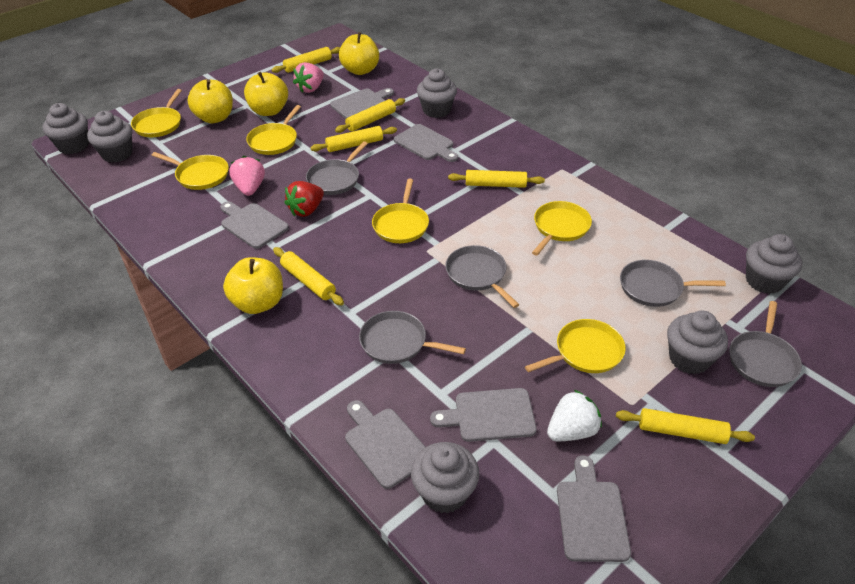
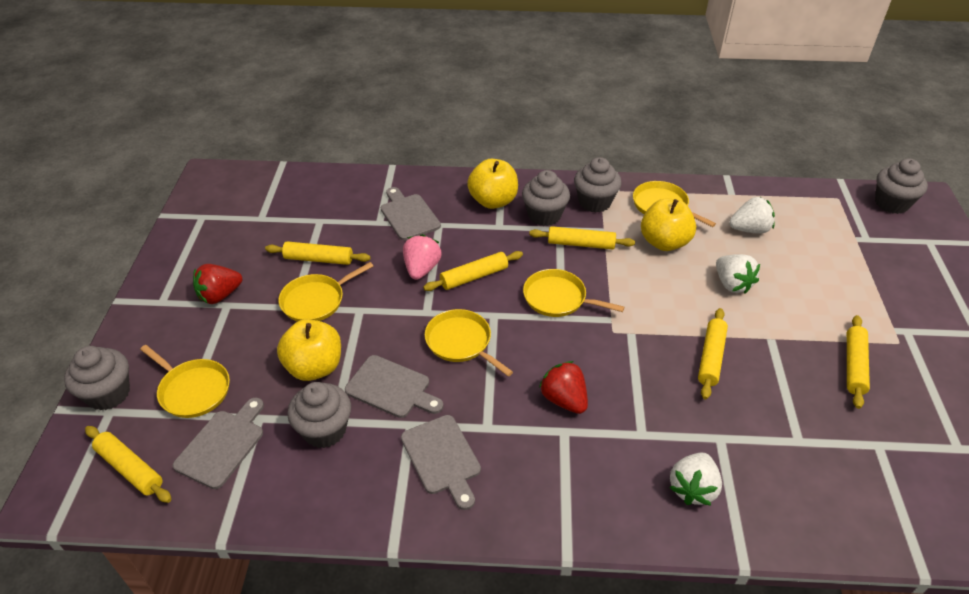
grey cupcake: [43,103,89,154] [87,111,132,163] [411,442,479,513] [417,68,457,118] [667,311,728,374] [746,234,802,294] = 6 -> [64,346,130,410] [287,382,351,448] [522,170,570,226] [574,157,622,212] [875,158,928,214] = 5
grey cutting board: [220,201,289,249] [330,88,394,119] [345,400,425,489] [394,124,458,162] [430,388,537,442] [557,455,631,562] = 6 -> [173,397,264,489] [345,355,443,418] [381,187,441,240] [401,415,481,510] = 4
grey pan: [306,141,368,195] [359,311,466,364] [445,245,520,308] [620,260,726,307] [729,301,802,387] = 5 -> none = 0
pink strawberry: [229,156,265,196] [293,62,324,93] = 2 -> [403,234,442,280] = 1
red strawberry: [284,181,324,217] = 1 -> [193,264,242,304] [539,361,588,414] = 2
white strawberry: [547,390,602,441] = 1 -> [669,453,722,505] [716,254,760,294] [729,197,775,234] = 3
yellow apple: [188,79,233,123] [223,257,283,314] [244,72,288,116] [339,32,379,75] = 4 -> [277,319,341,381] [467,159,518,209] [641,198,696,251] = 3
yellow pan: [131,89,182,137] [152,152,229,190] [246,105,301,155] [372,179,429,243] [525,319,626,373] [532,201,592,256] = 6 -> [140,345,230,418] [278,262,373,322] [425,309,513,377] [523,269,624,317] [633,181,716,227] = 5

